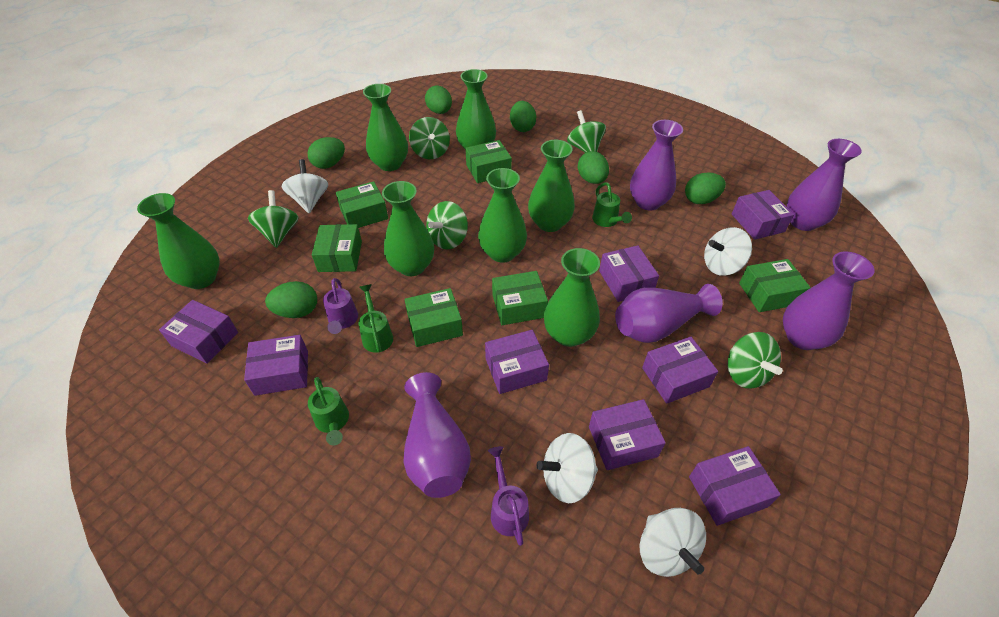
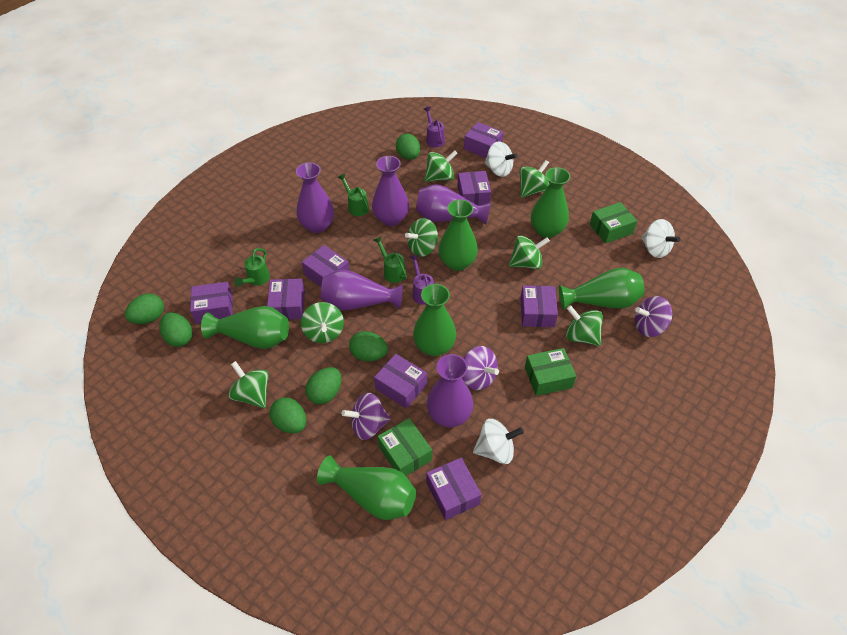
green box: [312,224,362,272] [336,181,388,228] [405,288,463,347] [465,140,512,183] [492,271,548,325] [739,259,811,312] = 6 -> [378,418,432,476] [525,348,576,396] [590,202,637,244] = 3
green spinning top: [248,190,299,248] [409,117,450,159] [426,201,468,249] [567,110,606,153] [728,332,783,389] = 5 -> [228,361,269,408] [301,302,344,343] [405,218,439,257] [424,150,458,182] [509,236,550,269] [519,160,549,198] [566,305,603,346] = 7
green vase: [137,193,220,289] [363,84,408,171] [382,181,434,276] [456,69,496,149] [478,168,527,263] [528,140,575,232] [544,248,600,347] = 7 -> [201,306,289,349] [317,455,416,520] [413,284,456,356] [439,199,478,271] [531,167,571,238] [559,268,644,310] = 6
purple spinning top: none = 0 -> [342,393,391,440] [462,346,499,390] [635,296,672,337] = 3
white spinning top: [282,159,328,213] [536,433,598,503] [640,508,706,577] [704,227,752,276] = 4 -> [473,419,524,464] [484,142,518,177] [641,219,680,258] = 3

